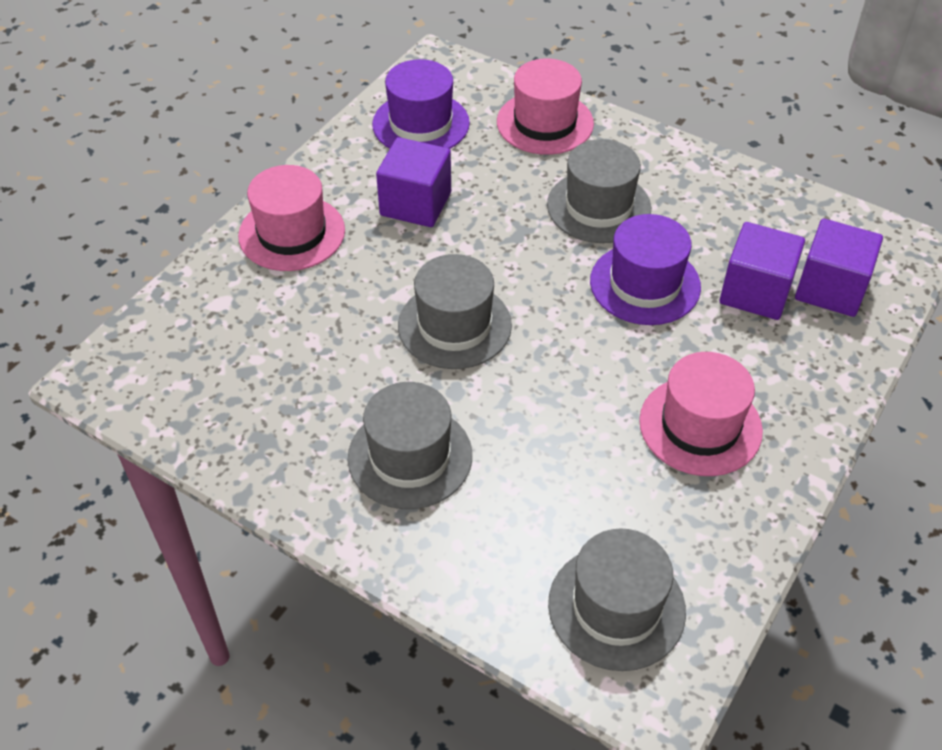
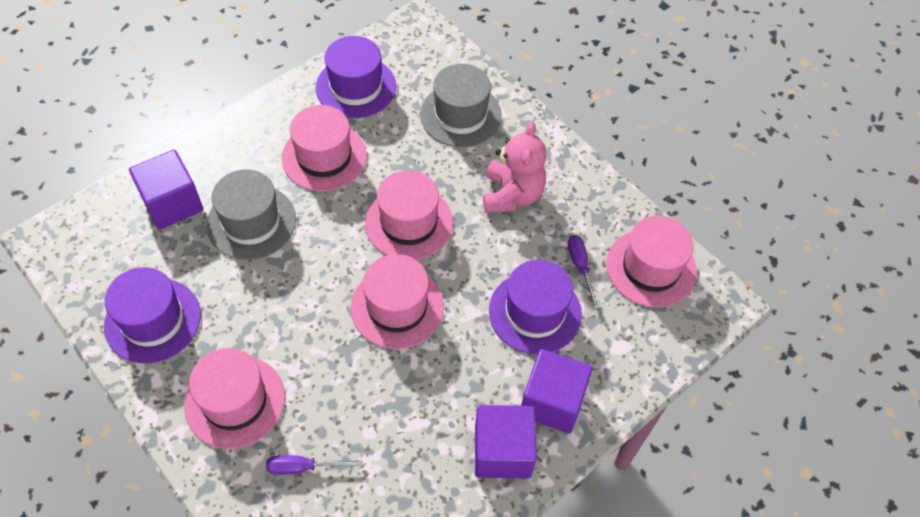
grey hat: [348,382,472,509] [398,254,512,369] [547,139,651,243] [548,528,686,671] = 4 -> [206,169,296,260] [420,64,502,147] = 2
pink hat: [238,165,345,271] [497,59,594,155] [639,352,763,476] = 3 -> [184,348,285,449] [281,105,367,191] [351,254,444,349] [365,170,453,260] [607,216,697,308] = 5
pink teddy bear: none = 0 -> [483,121,546,213] = 1
purple hat: [372,59,470,149] [590,214,701,325] = 2 -> [104,267,201,363] [316,36,396,118] [489,260,582,354] = 3
purple screwdriver: none = 0 -> [266,455,362,475] [567,235,599,309] = 2

